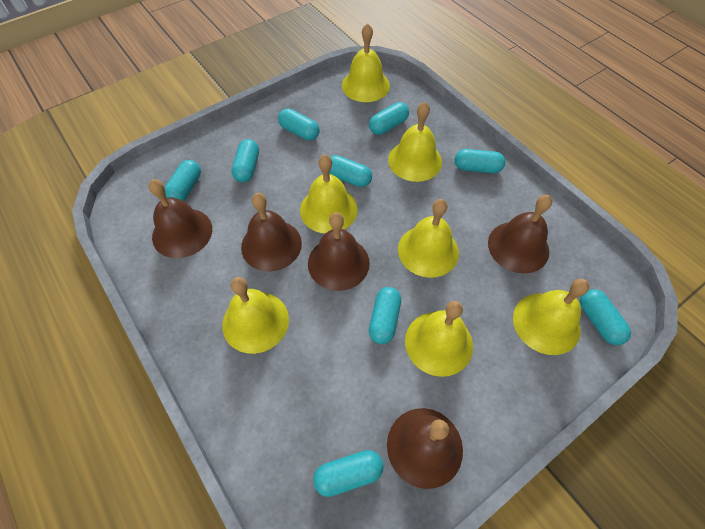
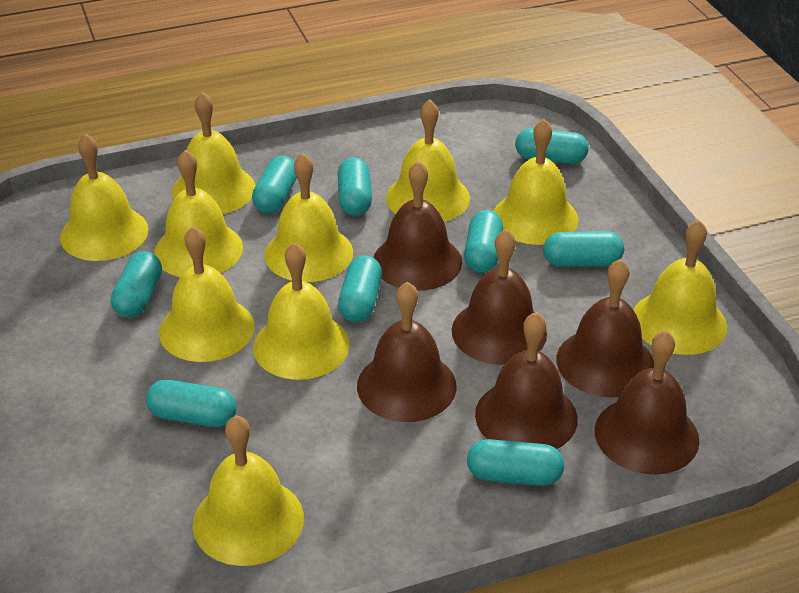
brown bell: [149,179,212,258] [241,193,302,271] [308,212,370,291] [387,408,463,489] [488,195,552,273] = 5 -> [357,282,457,422] [373,161,462,291] [452,229,547,365] [475,312,578,449] [557,259,654,398] [595,330,700,475] = 6
yellow bell: [222,277,289,354] [300,154,358,234] [342,23,390,102] [388,102,442,182] [398,199,459,278] [405,301,473,377] [513,279,589,355] = 7 -> [60,133,149,261] [154,149,243,277] [159,226,255,362] [172,92,256,214] [193,415,304,566] [253,242,350,380] [264,153,353,282] [386,99,470,222] [493,119,579,245] [634,220,727,355] = 10

